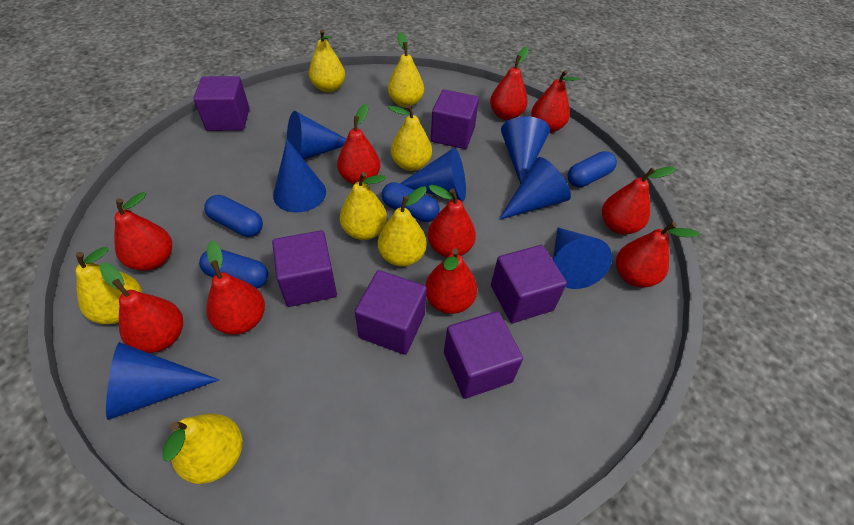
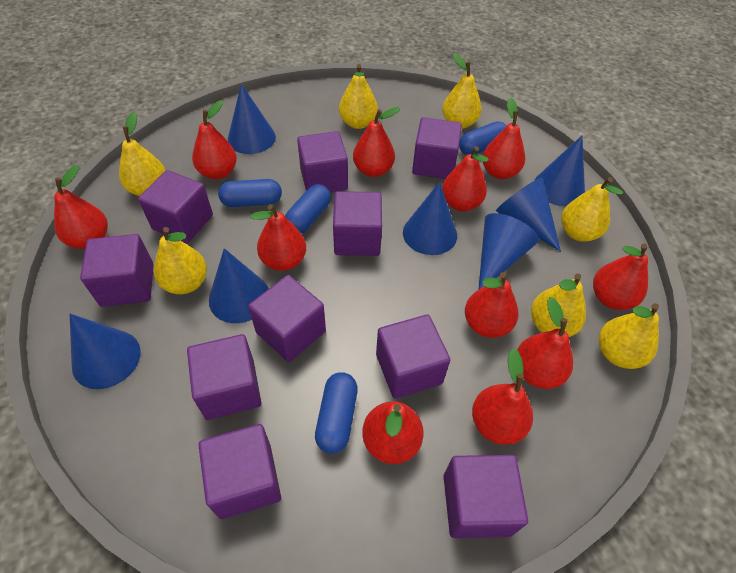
purple cube: [193,76,249,131] [272,230,337,307] [355,270,427,355] [431,89,479,149] [444,311,523,399] [491,245,567,323] = 6 -> [80,234,154,307] [138,170,213,243] [187,334,261,420] [198,424,281,519] [248,275,326,362] [297,131,348,192] [333,191,382,256] [376,314,450,399] [412,117,462,179] [443,455,528,538] = 10
red pear: [100,263,183,353] [114,192,172,271] [206,240,265,335] [337,104,380,184] [425,248,477,314] [428,185,476,257] [490,47,529,120] [531,70,580,133] [602,166,676,234] [616,222,700,288] = 10 -> [54,165,108,249] [192,100,237,179] [250,204,306,271] [353,107,401,177] [362,401,424,464] [442,146,489,211] [465,272,518,338] [472,349,533,445] [483,97,525,179] [517,297,573,389] [593,244,648,310] = 11

